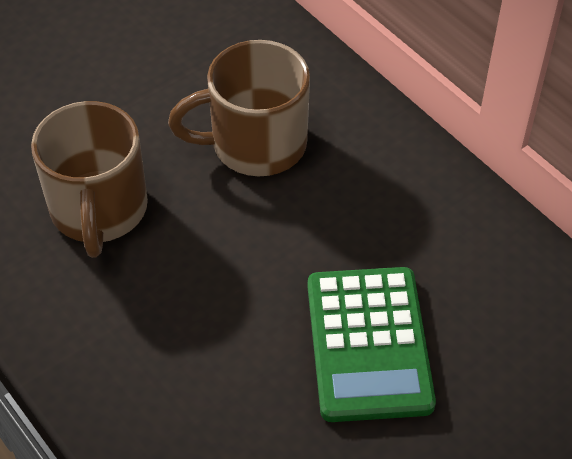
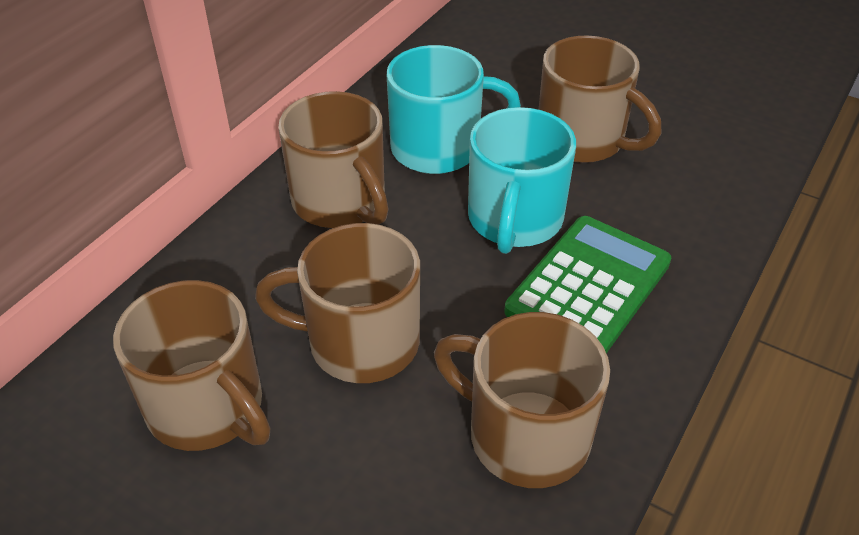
brown mug: [31,101,148,258] [168,40,310,176] = 2 -> [113,280,270,451] [255,223,420,383] [278,91,388,228] [434,312,610,488] [539,36,662,163] = 5
turquoise mug: none = 0 -> [387,45,521,174] [468,107,576,254] = 2

